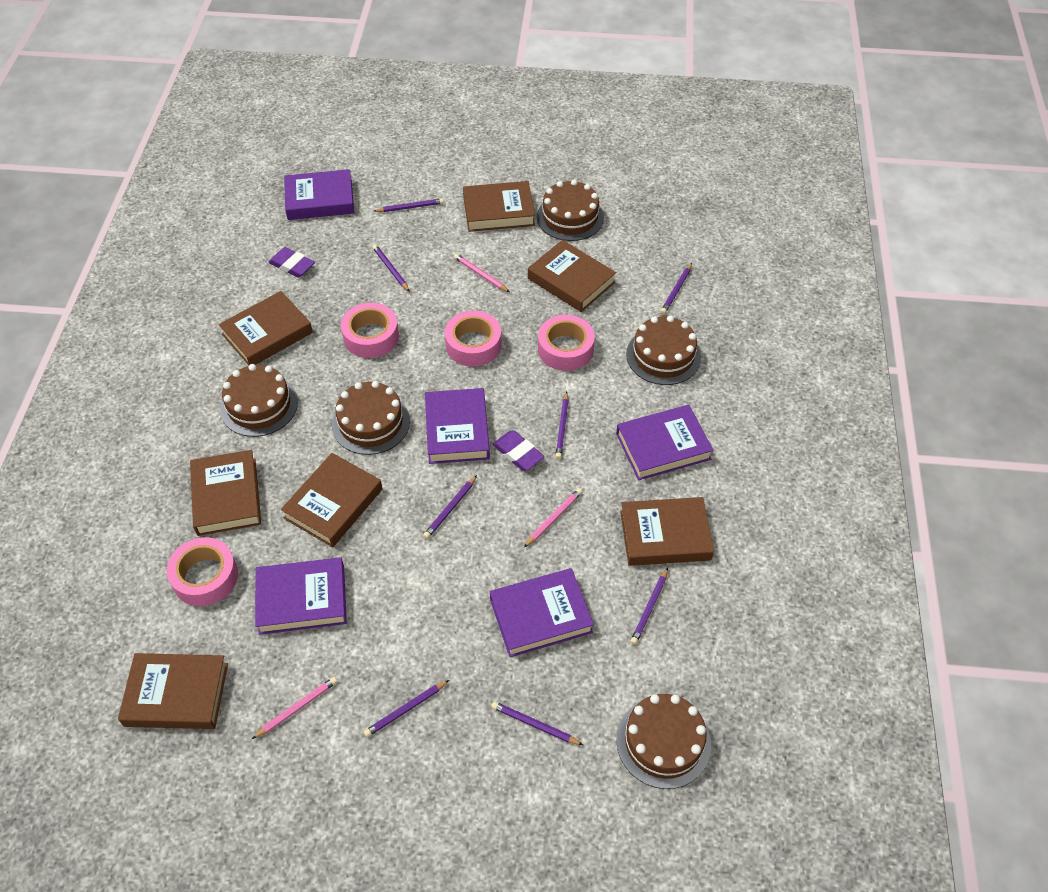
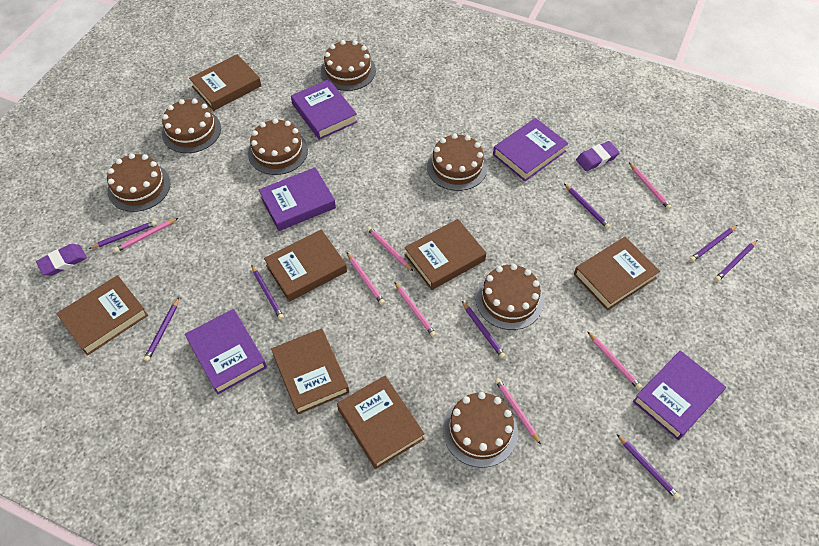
brown cake: [220,364,298,437] [332,381,410,455] [537,180,604,241] [616,694,711,789] [626,315,701,385] = 5 -> [107,153,171,212] [162,99,221,153] [248,118,308,175] [321,40,376,91] [427,133,487,191] [443,392,518,468] [476,264,544,330] = 7
pink pencil: [252,677,338,739] [454,254,509,292] [524,488,582,547] = 3 -> [114,218,178,252] [347,253,385,305] [367,226,413,271] [394,282,436,337] [495,378,541,445] [588,332,642,390] [629,163,672,210] = 7
pink tape: [166,537,238,606] [341,303,399,358] [445,311,502,367] [538,315,595,371] = 4 -> none = 0

